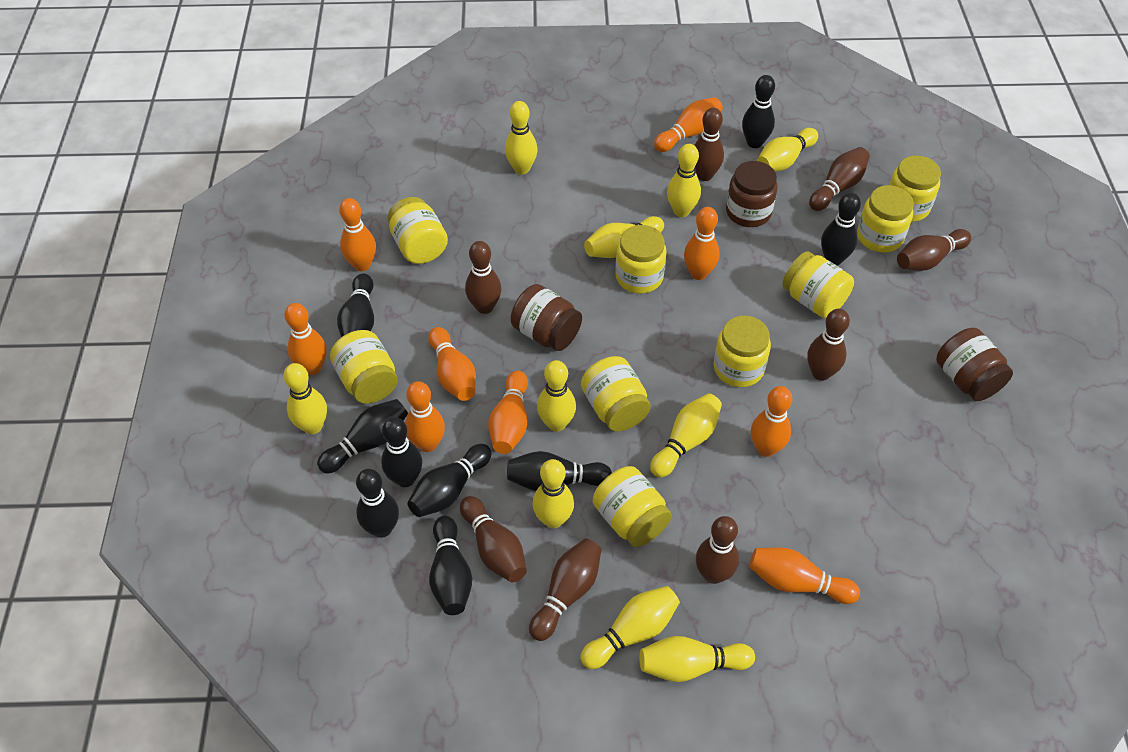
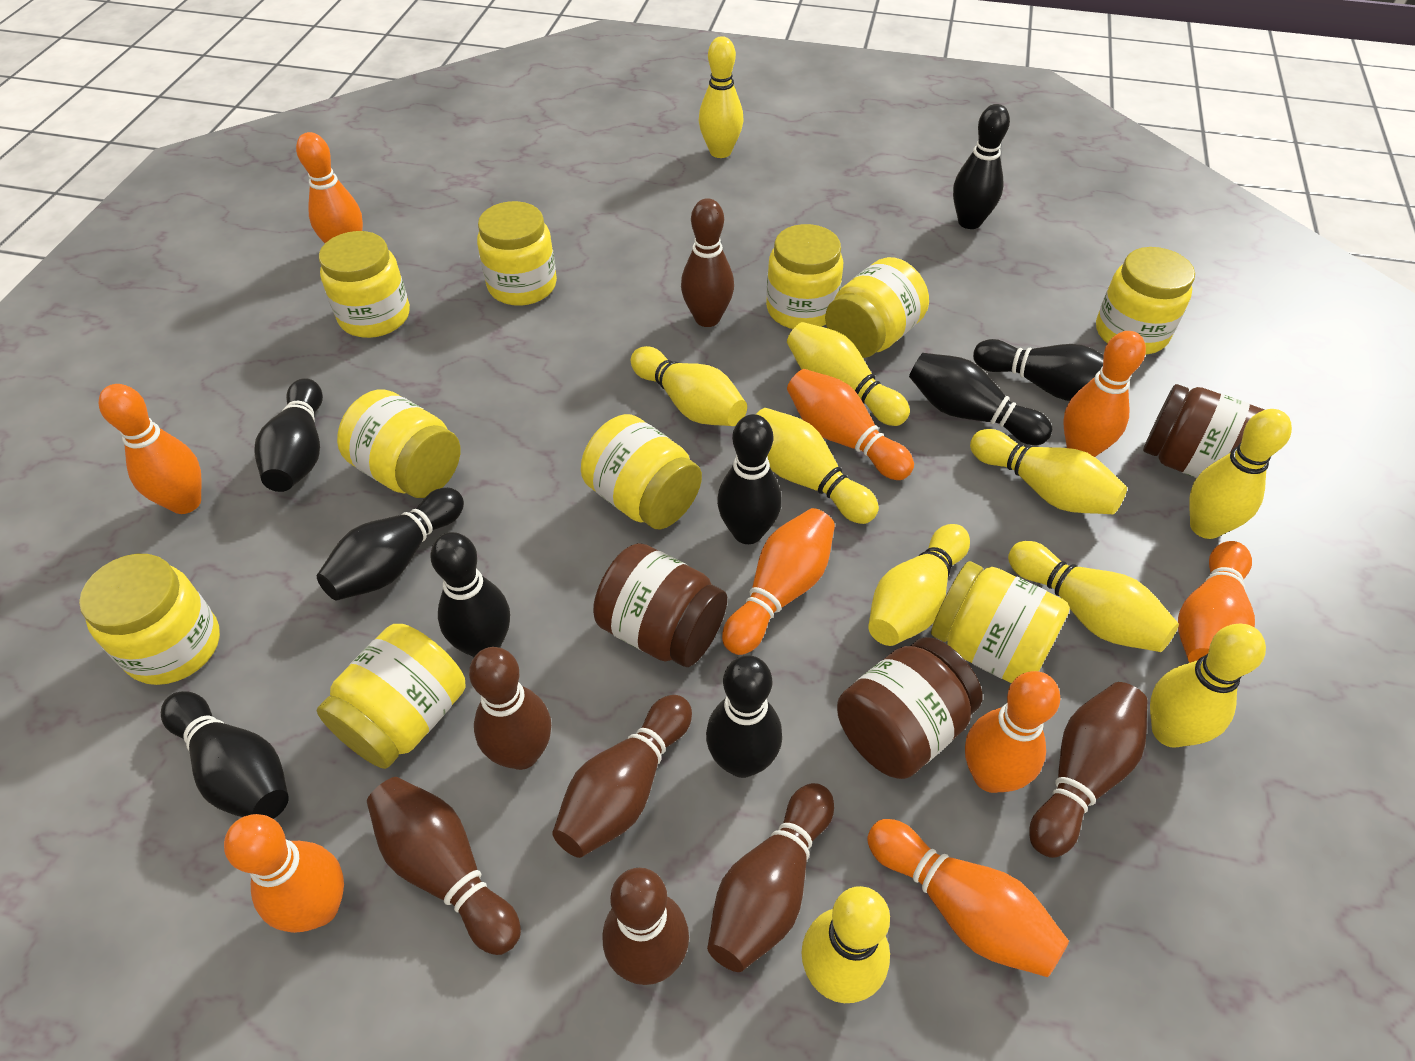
brown bowling pin: [460,496,527,582] [465,241,501,314] [529,538,602,641] [694,108,724,181] [696,516,739,584] [807,309,850,381] [809,147,870,211] [897,229,971,271] = 8 -> [367,777,521,955] [469,647,551,770] [552,695,692,858] [603,868,689,985] [681,198,734,327] [707,783,834,972] [1029,682,1148,858] = 7
yellow jar: [330,330,398,404] [388,197,448,264] [581,356,651,431] [593,466,672,547] [615,225,667,294] [714,316,771,387] [782,251,854,318] [857,185,914,253] [889,156,941,222] = 9 -> [79,554,220,685] [316,624,466,769] [319,231,410,338] [337,389,460,498] [477,201,557,306] [581,414,702,529] [766,224,843,329] [825,257,929,358] [931,561,1070,683] [1096,247,1195,355] = 10

